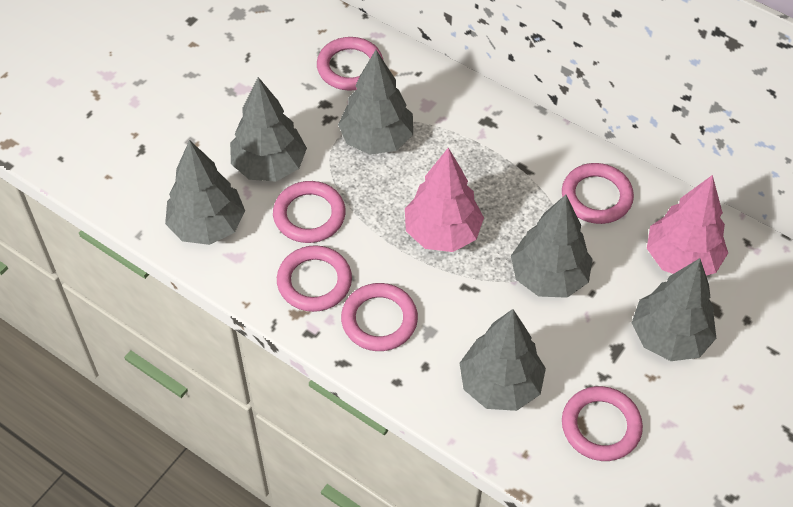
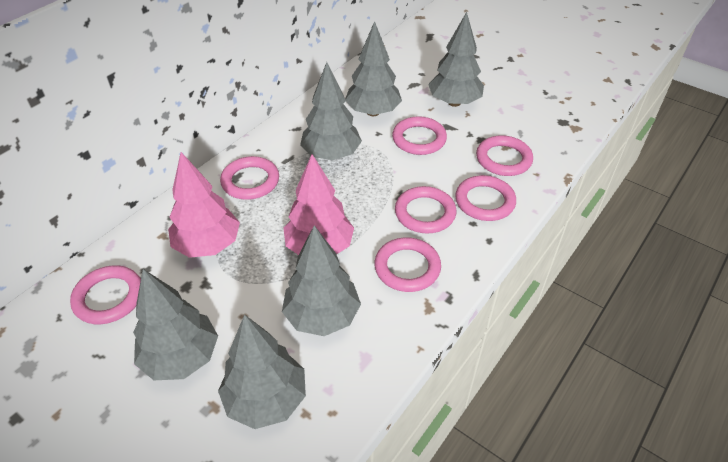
pink ring: [273,181,346,243] [277,245,352,312] [317,37,383,91] [341,283,418,351] [562,163,634,224] [562,386,643,461] = 6 -> [70,265,141,324] [220,156,279,200] [375,237,441,292] [392,116,447,155] [395,186,456,234] [455,175,516,221] [476,135,533,176] = 7

